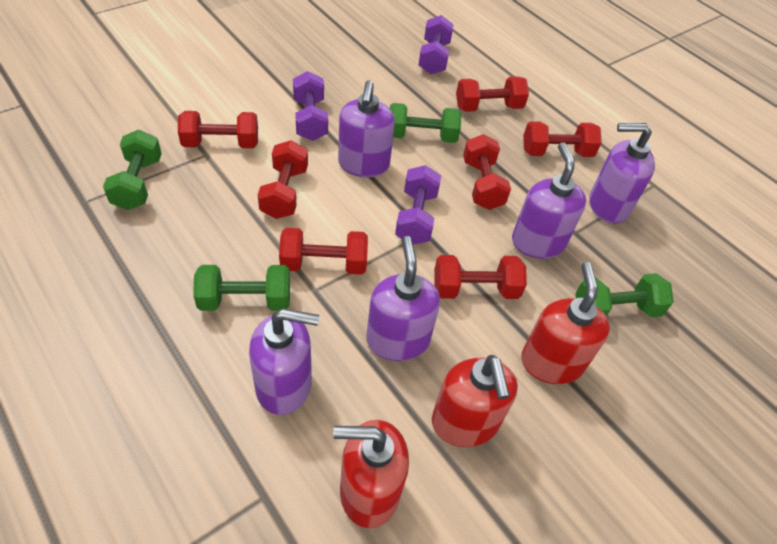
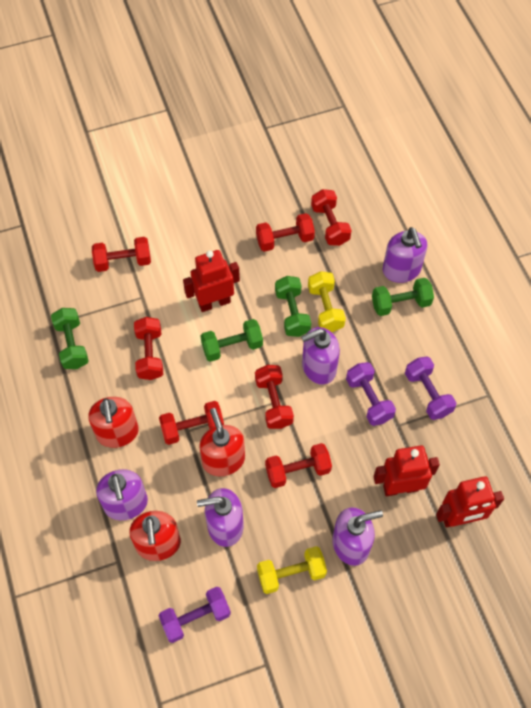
red robot: none = 0 -> [183,250,240,312] [374,446,440,496] [436,476,504,527] = 3
yellow dumbbell: none = 0 -> [257,546,327,594] [308,271,346,332] = 2

